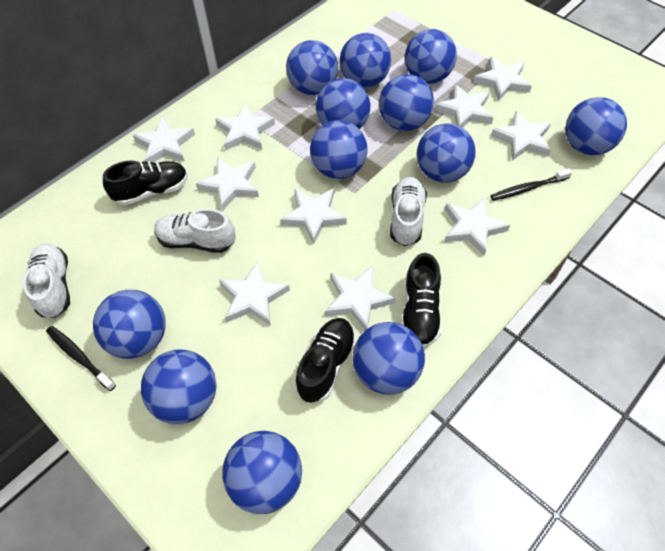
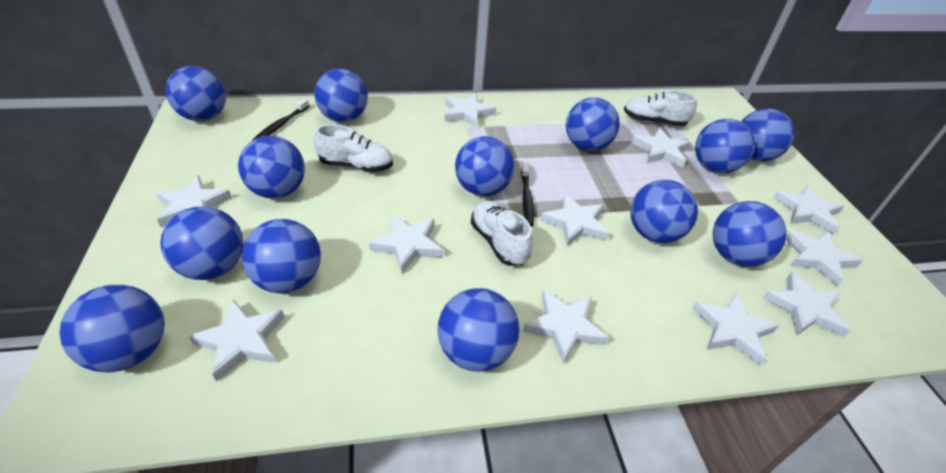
black shoe: [103,160,188,205] [295,318,356,403] [401,253,442,347] = 3 -> none = 0
blue ball: [93,290,166,359] [141,349,217,424] [222,431,302,514] [286,40,338,95] [310,120,367,179] [316,78,370,129] [340,33,391,88] [353,322,425,395] [379,74,434,131] [405,29,457,84] [417,123,476,183] [565,97,627,155] = 12 -> [60,285,165,372] [160,206,243,280] [166,66,226,121] [238,136,305,199] [242,219,321,293] [314,69,368,122] [437,288,520,372] [455,136,515,196] [566,97,620,151] [630,180,698,243] [695,119,755,173] [712,201,787,267] [741,109,795,162] = 13
white star: [133,117,195,162] [196,157,259,211] [215,104,275,151] [219,261,290,326] [280,188,347,244] [325,265,396,331] [435,84,493,128] [444,197,510,256] [473,57,532,102] [491,111,551,160] = 10 -> [156,175,232,227] [189,300,285,382] [369,215,443,273] [445,93,496,128] [523,289,609,364] [540,193,609,246] [632,128,690,167] [692,292,779,366] [762,272,851,337] [773,185,844,234] [786,230,863,286] = 11

